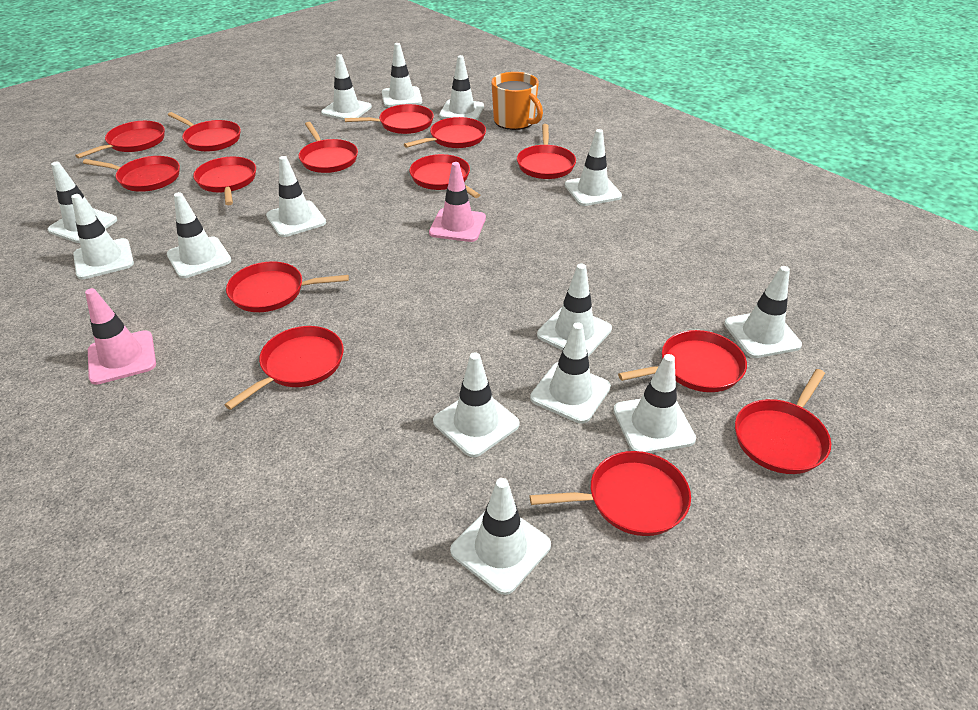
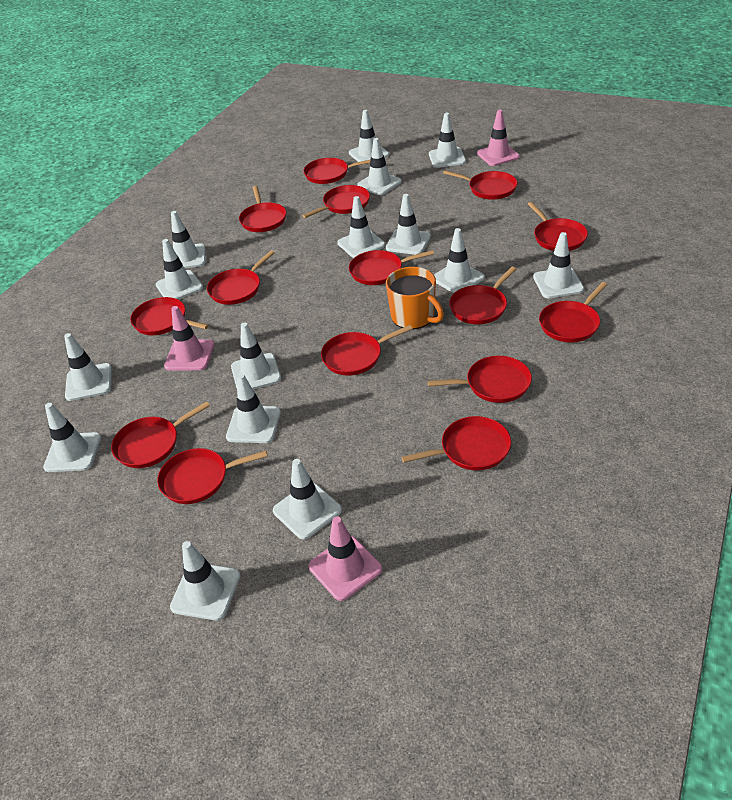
pink traffic cone: [85,288,156,385] [429,162,486,242] = 2 -> [164,306,215,370] [309,516,382,601] [477,110,520,166] = 3
red pan: [75,121,165,159] [83,156,180,192] [168,112,241,152] [193,157,256,205] [224,326,344,410] [226,261,349,312] [299,122,358,173] [344,104,434,134] [404,117,486,148] [409,154,480,198] [517,124,576,179] [530,451,691,536] [618,330,747,392] [735,369,831,474] = 14 -> [111,401,210,468] [130,297,209,335] [157,448,268,504] [207,251,274,305] [239,186,286,232] [302,185,370,218] [303,158,370,184] [321,325,413,376] [349,250,434,285] [402,416,511,471] [428,356,532,403] [443,170,518,200] [449,267,516,324] [528,202,588,251] [539,282,607,342] = 15
white traffic cone: [48,162,117,243] [71,194,134,279] [167,192,231,278] [266,156,326,237] [321,54,372,120] [382,43,422,107] [433,352,520,457] [439,55,484,120] [450,478,551,595] [530,322,611,424] [537,264,612,356] [565,129,622,206] [613,354,696,453] [724,266,802,358] = 14 -> [43,403,101,472] [64,333,112,401] [156,239,203,300] [170,541,240,621] [171,211,206,269] [226,374,281,443] [231,322,281,389] [273,459,342,540] [337,196,385,258] [349,110,389,165] [357,138,402,195] [386,194,431,255] [429,113,466,168] [434,228,485,293] [533,232,584,298] = 15

